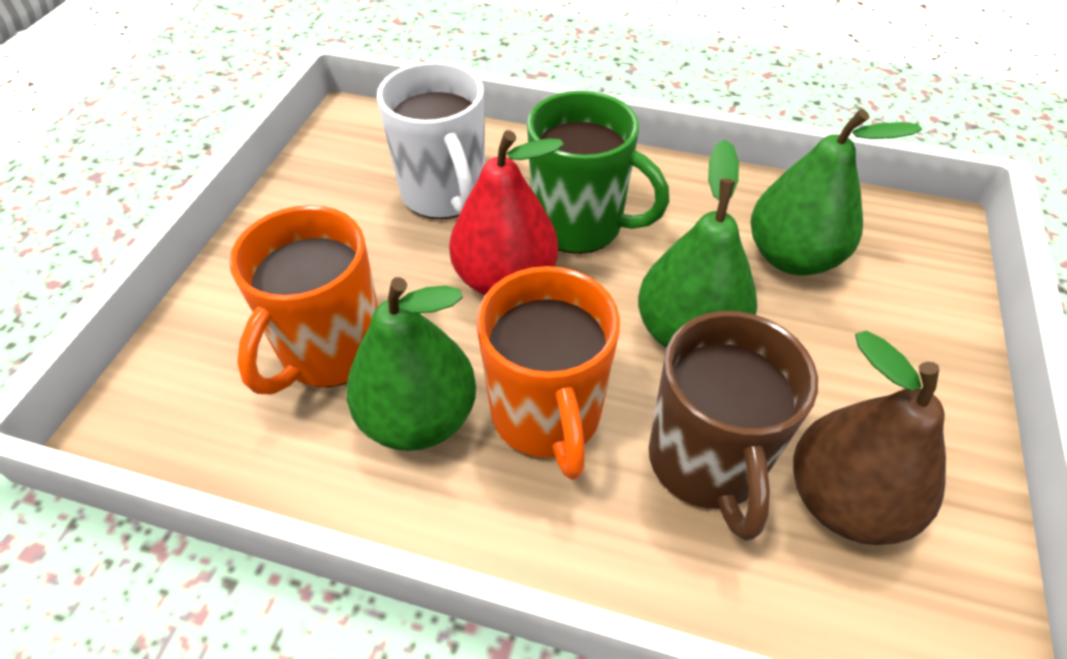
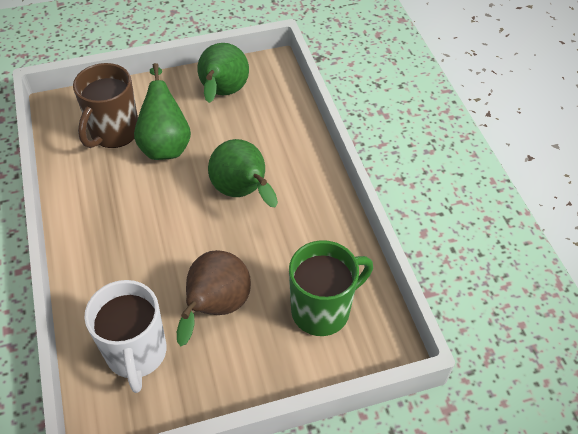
orange mug: [229,205,378,394] [476,266,620,480] = 2 -> none = 0
red pear: [449,130,564,296] = 1 -> none = 0

